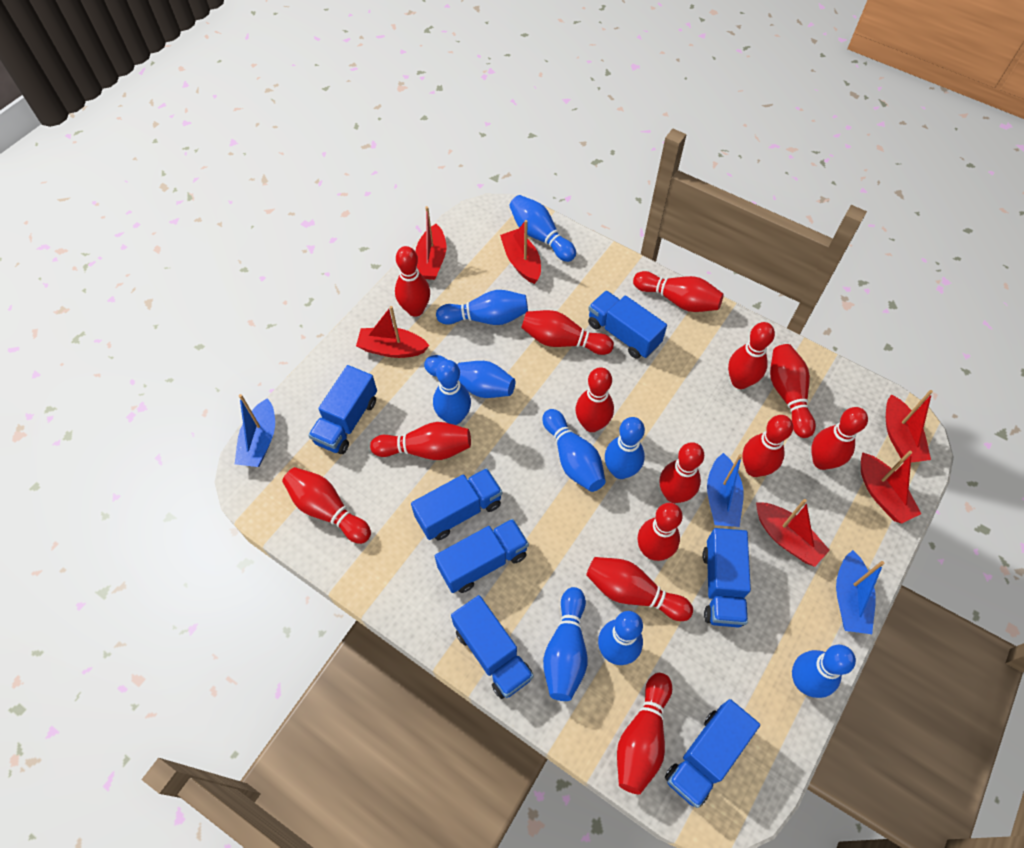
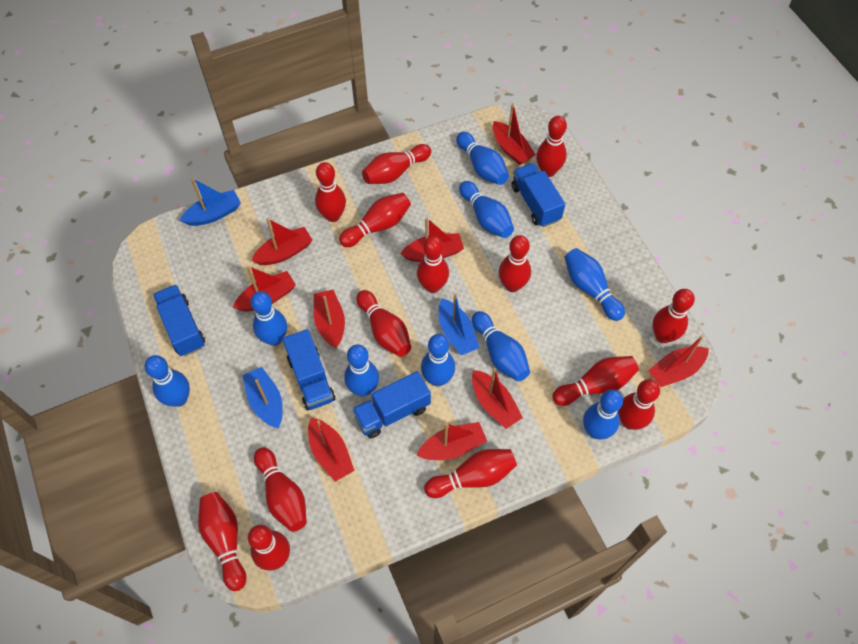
blue truck: [308,365,377,454] [411,468,502,540] [435,519,529,593] [451,595,534,699] [588,291,667,359] [665,699,760,808] [702,528,751,627] = 7 -> [153,285,205,356] [283,329,336,410] [352,371,431,439] [512,163,565,227] = 4
red boat: [356,306,429,358] [416,206,446,280] [500,220,541,284] [756,499,830,567] [861,451,921,524] [886,390,933,463] = 6 -> [233,266,296,311] [251,218,313,265] [308,418,355,482] [314,290,345,348] [400,218,464,262] [416,422,487,460] [472,368,523,429] [493,103,536,165] [648,336,709,387] = 9

